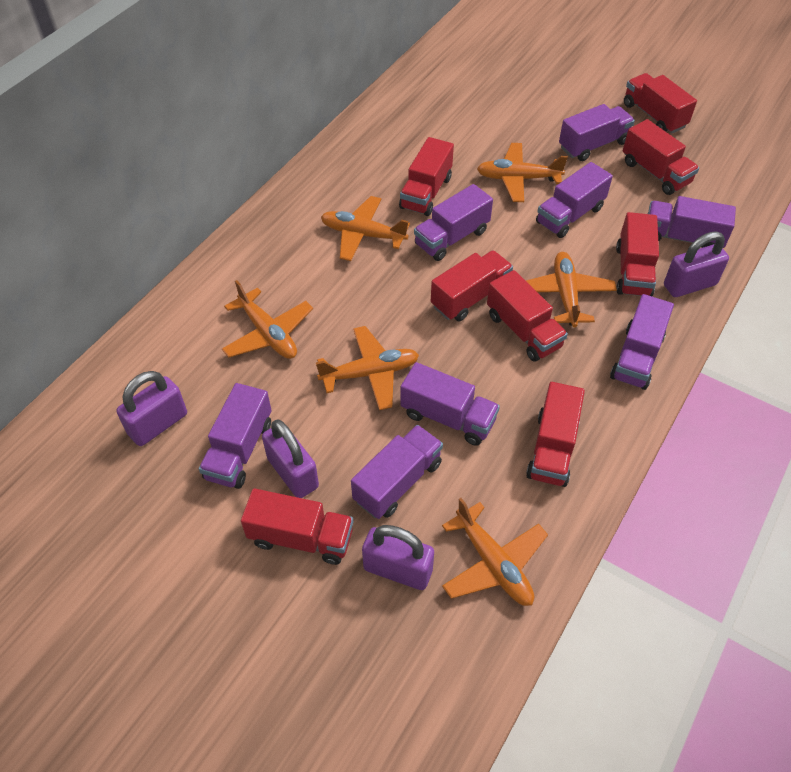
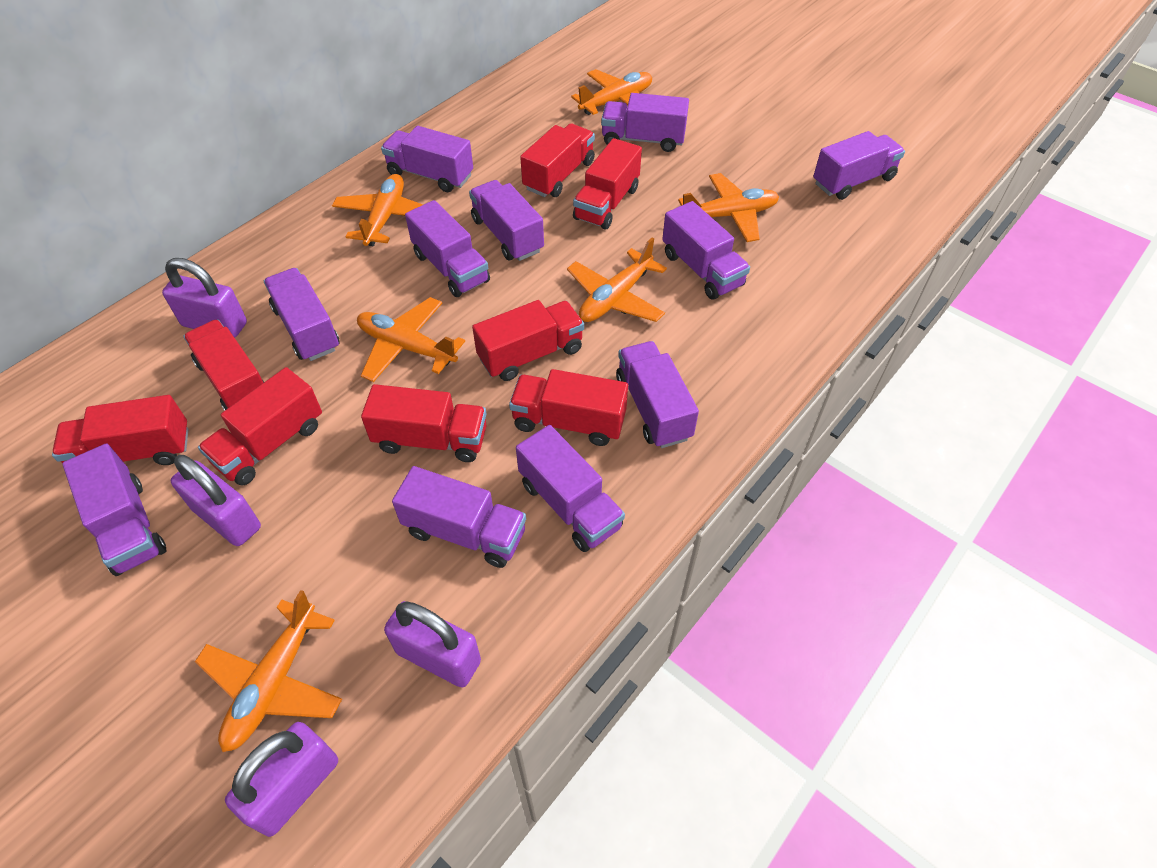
purple truck: [199,383,272,489] [351,425,443,519] [400,362,500,446] [414,184,493,261] [536,162,613,238] [559,104,635,161] [610,294,674,390] [648,196,736,248] = 8 -> [62,443,166,576] [264,268,340,361] [381,126,473,192] [392,466,526,568] [405,200,490,297] [469,180,544,261] [516,425,625,552] [601,93,689,152] [616,341,699,448] [662,201,750,300] [813,131,905,200] = 11

